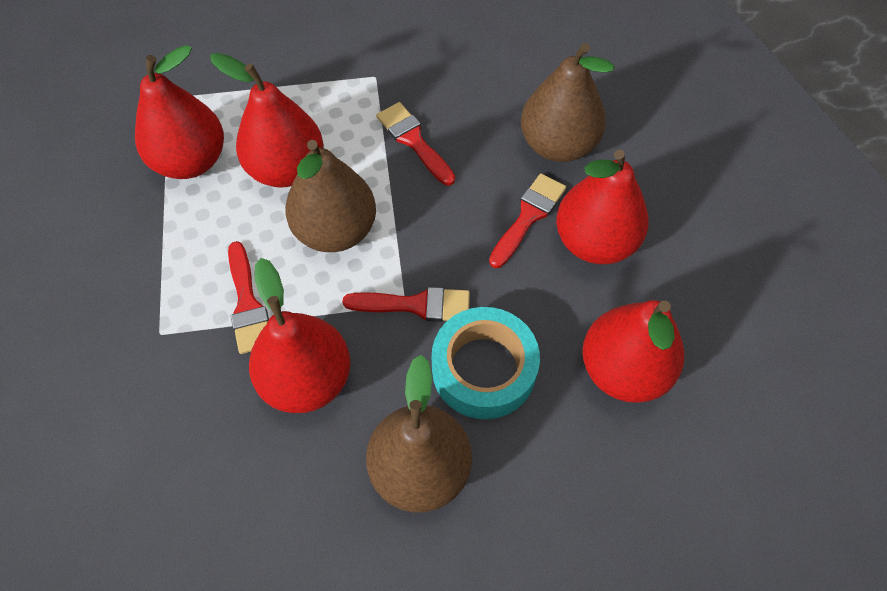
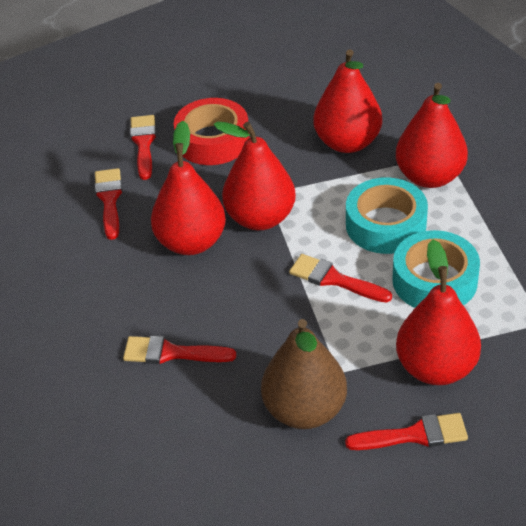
brown pear: [285,140,376,252] [366,355,472,512] [521,43,614,162] = 3 -> [261,319,347,429] = 1
red brush: [228,241,269,354] [343,287,470,322] [376,102,455,186] [489,173,566,268] = 4 -> [95,168,122,240] [123,336,236,364] [130,115,156,180] [289,254,392,303] [345,413,468,450] = 5
red tape: none = 0 -> [174,98,250,165] = 1
turquoise tape: [432,307,540,419] = 1 -> [346,177,428,254] [392,230,480,308] = 2

